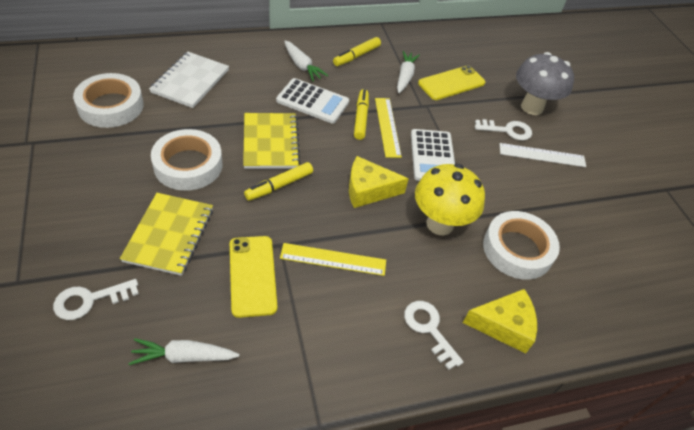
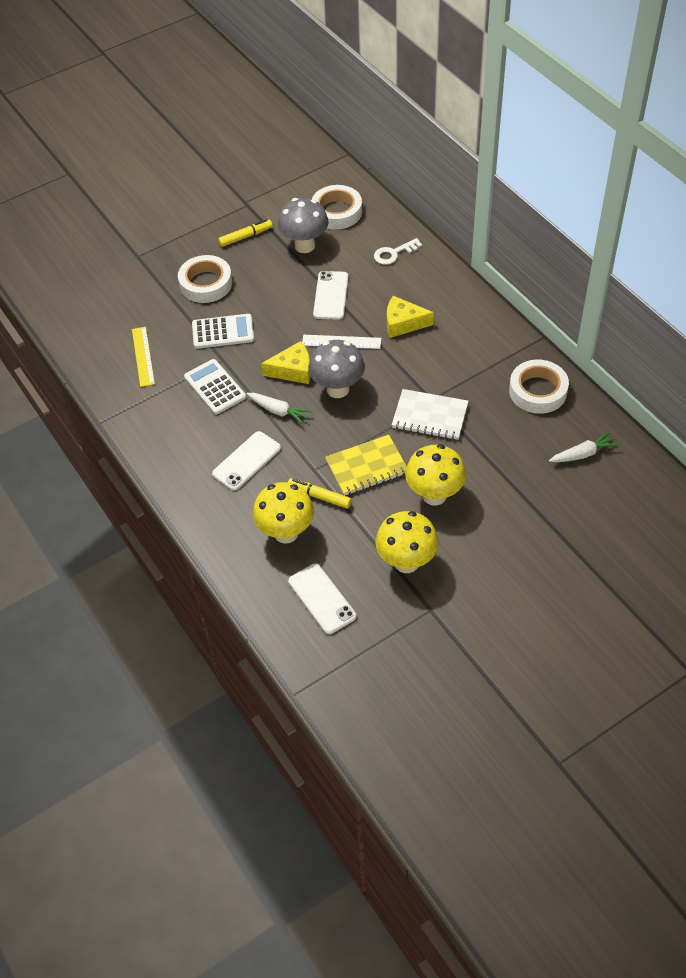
grey mushroom: [516,52,574,115] = 1 -> [278,198,329,253] [309,340,365,398] = 2
white carrot: [129,338,240,365] [284,40,328,82] [397,51,420,93] = 3 -> [246,393,312,424] [549,431,620,462] = 2
white key: [53,279,139,320] [404,301,463,370] [475,119,532,140] = 3 -> [374,238,422,265] = 1
white phone: none = 0 -> [212,431,281,491] [288,564,356,634] [313,271,348,320] = 3
yellow marker: [244,162,313,201] [333,37,381,66] [354,89,369,140] = 3 -> [218,219,272,247] [288,478,352,508] = 2
yellow mushroom: [415,164,485,235] = 1 -> [253,482,314,544] [375,511,438,573] [405,444,466,506] = 3
yellow notebook: [120,193,213,276] [243,113,300,169] = 2 -> [325,435,407,496] = 1
yellow phone: [230,236,277,318] [418,65,485,100] = 2 -> none = 0
yellow ruler: [280,243,386,276] [375,98,402,158] = 2 -> [132,327,155,387] = 1

